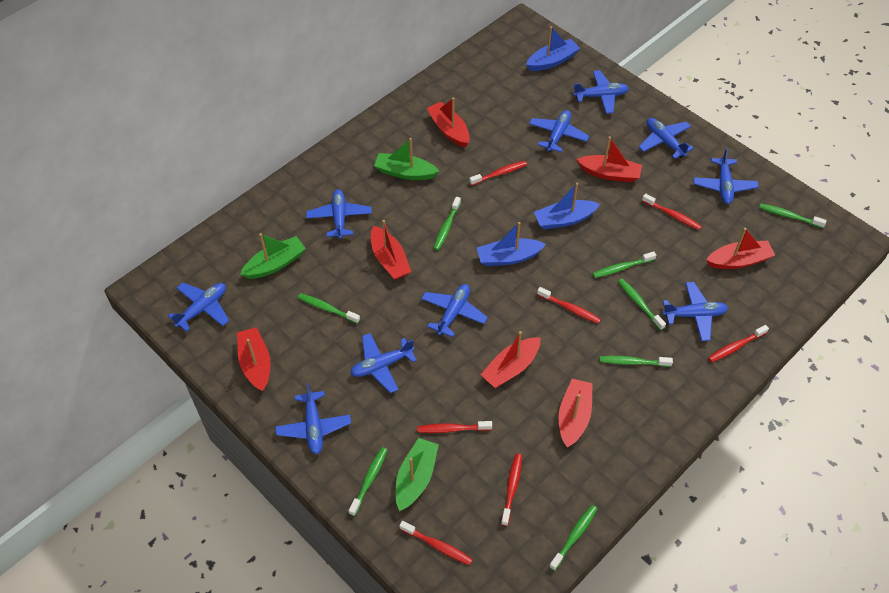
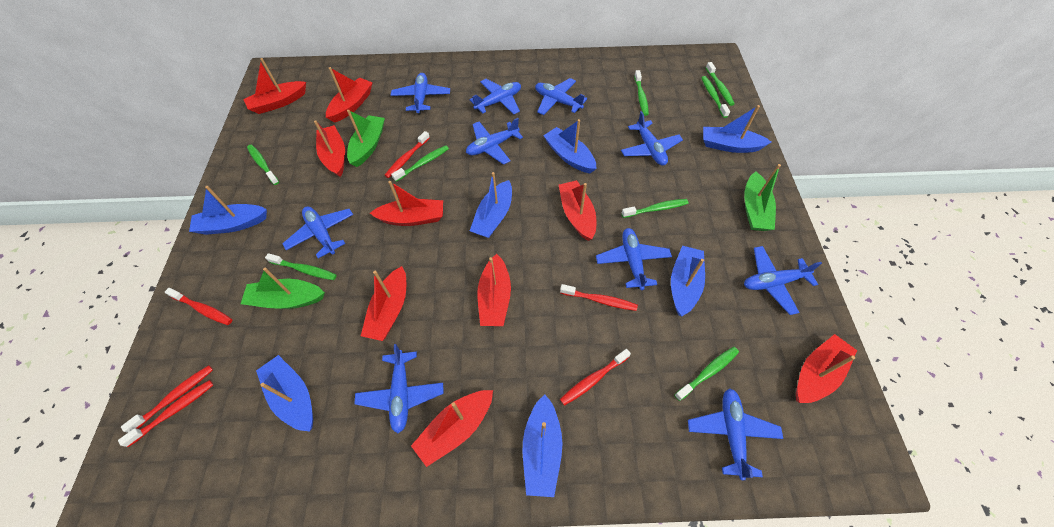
blue boat: [477,222,546,266] [526,26,580,71] [534,183,600,229] = 3 -> [189,186,267,235] [256,355,313,432] [470,172,512,238] [523,394,562,497] [543,119,597,173] [671,246,705,316] [703,105,771,153] = 7
red boat: [237,327,270,391] [371,220,411,280] [427,98,470,147] [481,331,541,388] [559,379,593,447] [576,136,642,182] [706,228,775,269] = 7 -> [243,58,306,114] [314,120,345,177] [326,67,373,123] [361,266,406,341] [370,181,443,226] [411,390,493,467] [477,254,511,326] [559,180,596,241] [796,334,857,403] = 9
red toothbrush: [399,521,473,565] [417,421,492,433] [469,161,527,186] [501,454,522,526] [537,287,601,324] [642,193,702,230] [708,325,769,362] = 7 -> [118,380,213,447] [121,365,213,433] [165,288,232,325] [385,131,430,178] [560,284,638,311] [560,349,631,406] = 6

